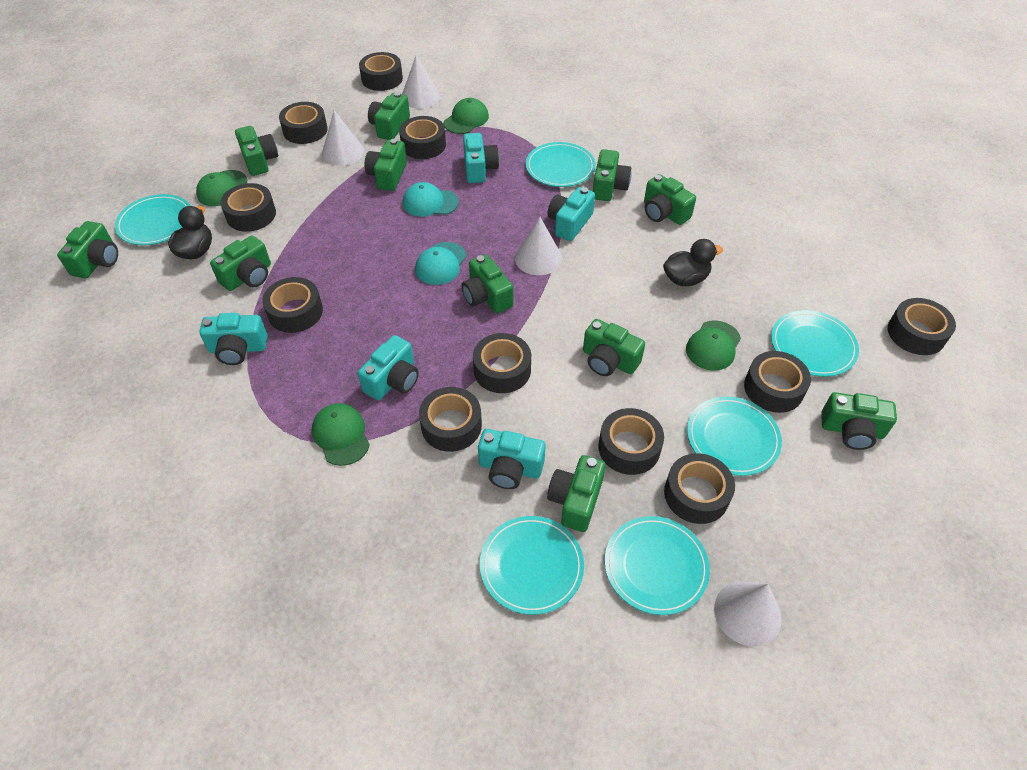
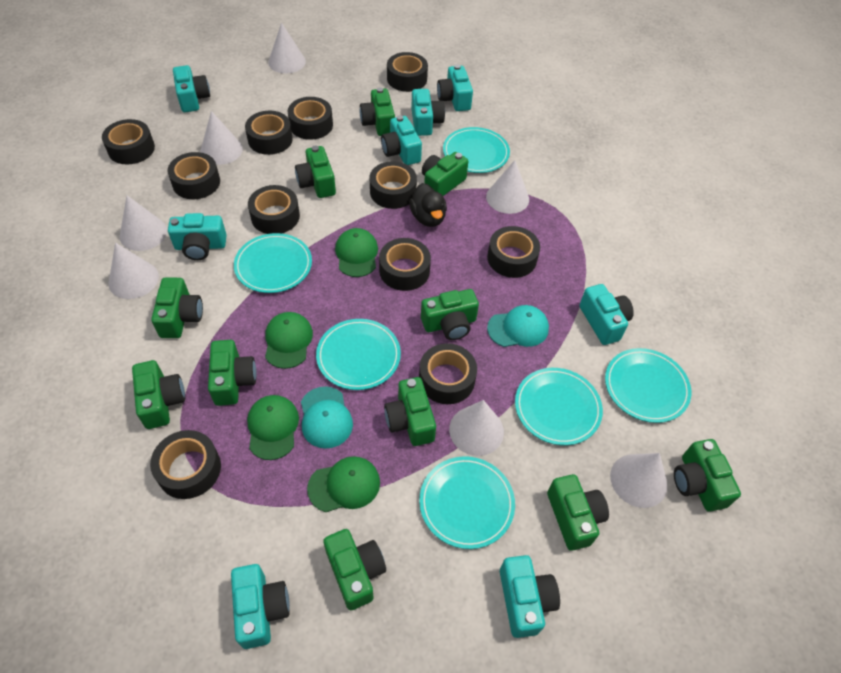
black duck: [168,206,212,259] [663,239,723,286] = 2 -> [409,183,447,227] = 1
turquoise camera: [199,313,268,365] [358,335,419,400] [463,133,499,183] [478,429,546,489] [547,187,595,241] = 5 -> [168,213,227,260] [173,65,210,112] [231,564,290,649] [381,115,422,165] [411,89,445,136] [437,64,473,111] [500,555,560,638] [579,284,634,345] = 8
white cone: [322,110,364,166] [402,56,440,109] [515,217,562,275] [714,582,782,647] = 4 -> [108,243,159,299] [120,195,167,251] [200,111,243,165] [268,22,306,73] [449,400,504,456] [486,160,529,214] [610,453,668,508] = 7

